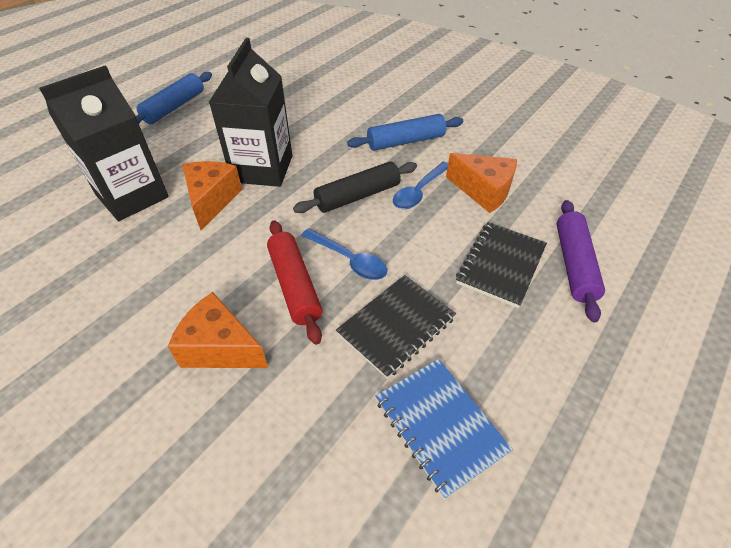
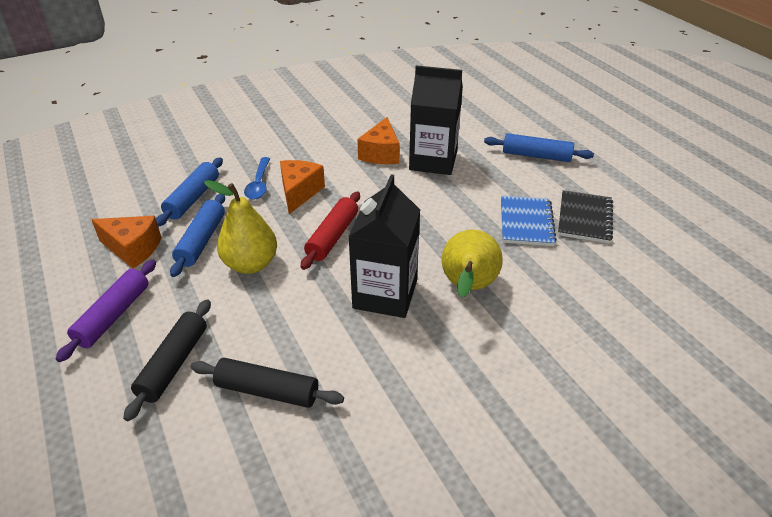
black notebook: [336,275,456,379] [456,222,547,308] = 2 -> [558,190,613,243] = 1
black rolling pin: [293,161,417,213] = 1 -> [123,299,211,421] [191,358,344,408] = 2
blue rolling pin: [136,72,212,124] [347,114,463,151] = 2 -> [156,157,223,227] [170,194,225,277] [484,133,594,162] = 3
blue spoon: [301,228,387,280] [393,162,448,209] = 2 -> [244,157,270,200] = 1
yellow pear: none = 0 -> [204,180,277,274] [442,229,503,297] = 2

